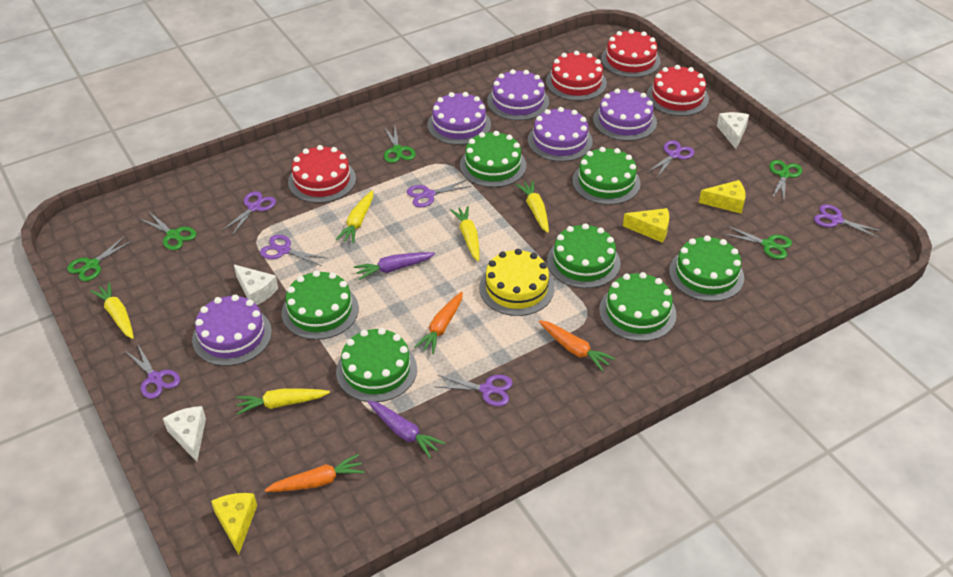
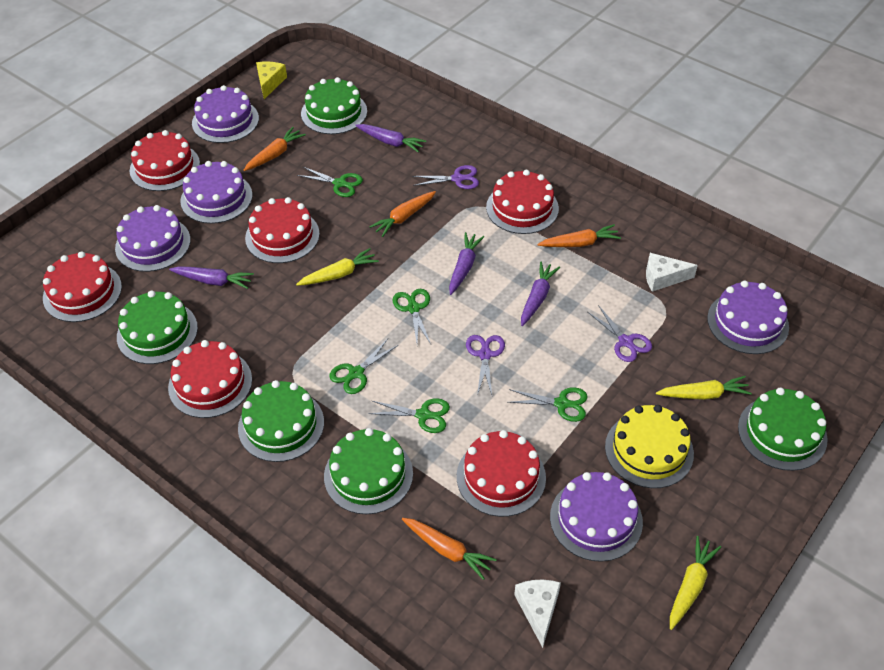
green cake: [282,270,359,340] [336,328,417,402] [460,131,526,187] [547,223,620,288] [573,147,641,205] [599,272,677,341] [669,235,744,302] = 7 -> [117,291,198,364] [238,380,324,462] [301,77,367,134] [324,428,413,514] [738,388,828,471] = 5
orange carrot: [265,454,365,492] [414,292,463,354] [539,320,615,372] = 3 -> [244,127,306,171] [369,191,436,237] [402,518,497,580] [538,224,621,247] = 4
purple carrot: [354,252,435,280] [368,401,445,458] = 2 -> [169,266,254,289] [355,124,426,152] [449,232,484,295] [521,262,560,326] = 4
purple scissors: [125,343,180,399] [222,191,276,235] [260,235,328,266] [407,180,472,207] [437,375,513,407] [647,140,695,178] [814,204,883,238] = 7 -> [412,165,479,189] [466,335,505,395] [588,305,652,362] = 3
red cake: [288,145,356,203] [546,51,607,101] [601,29,661,78] [647,65,709,116] = 4 -> [43,251,122,322] [130,130,200,191] [168,340,252,418] [245,197,320,263] [457,430,546,517] [486,170,559,234] = 6
white cheese: [163,406,206,462] [234,265,278,305] [717,112,749,149] = 3 -> [514,580,561,648] [646,253,698,292] = 2
yellow carrot: [90,282,134,339] [236,389,330,415] [336,190,373,244] [450,206,480,261] [516,180,549,233] = 5 -> [296,248,379,286] [656,376,752,400] [670,536,721,630] = 3
yellow cheese: [211,493,257,555] [623,208,669,243] [699,180,745,214] = 3 -> [256,61,287,99] = 1

